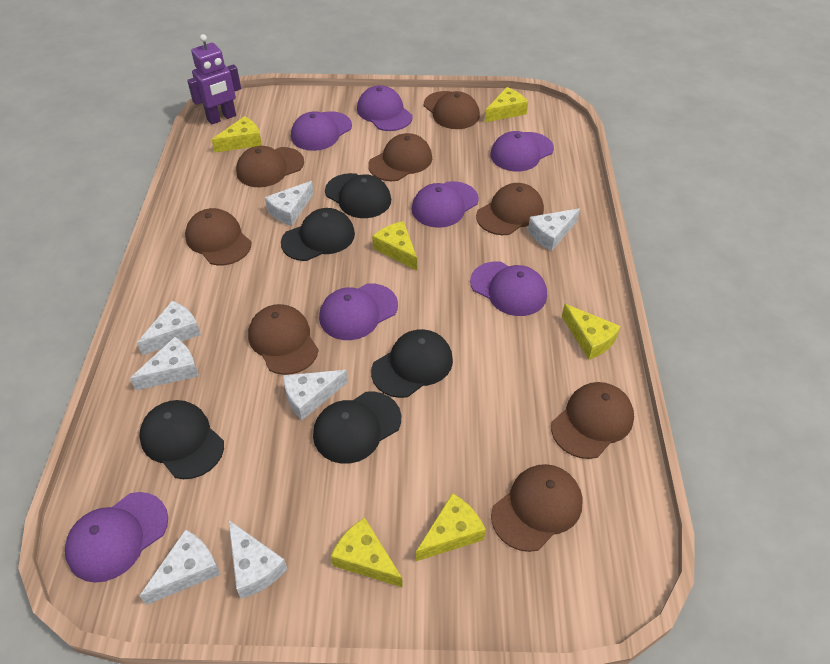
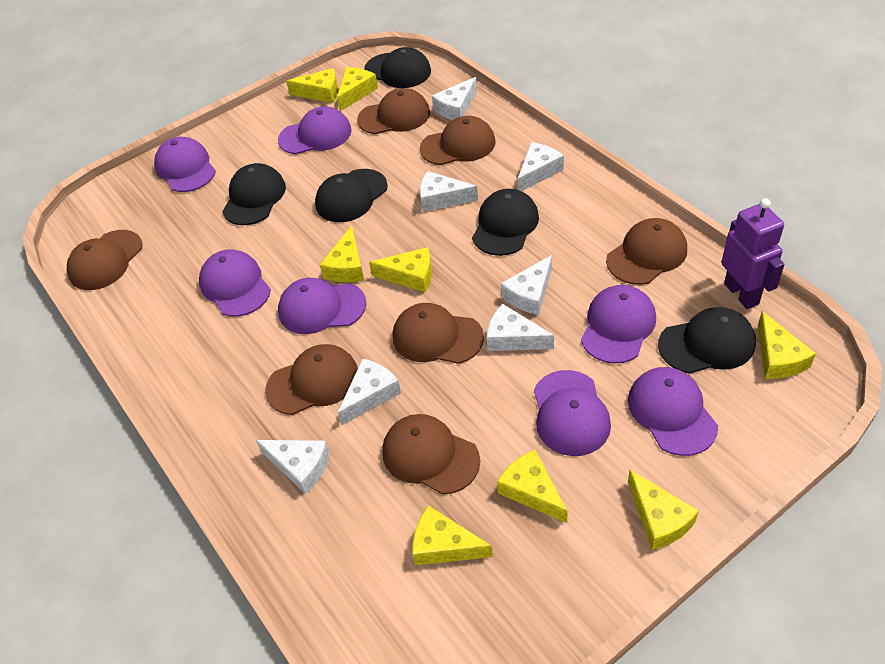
brown cap: [185,208,251,265] [236,146,304,187] [248,304,319,375] [368,133,432,181] [424,91,480,129] [476,183,544,235] [491,464,583,552] [551,382,634,459] = 8 -> [67,230,143,290] [265,344,358,415] [357,88,430,134] [382,414,480,495] [393,303,484,364] [420,116,496,165] [606,218,687,285] = 7
yellow cheese: [211,116,262,153] [331,518,403,588] [372,221,417,271] [416,493,486,561] [485,87,528,122] [562,304,621,360] = 6 -> [286,68,338,103] [320,226,364,282] [337,67,378,111] [369,247,432,293] [412,505,493,565] [497,450,568,523] [628,470,699,550] [758,311,816,379] = 8

